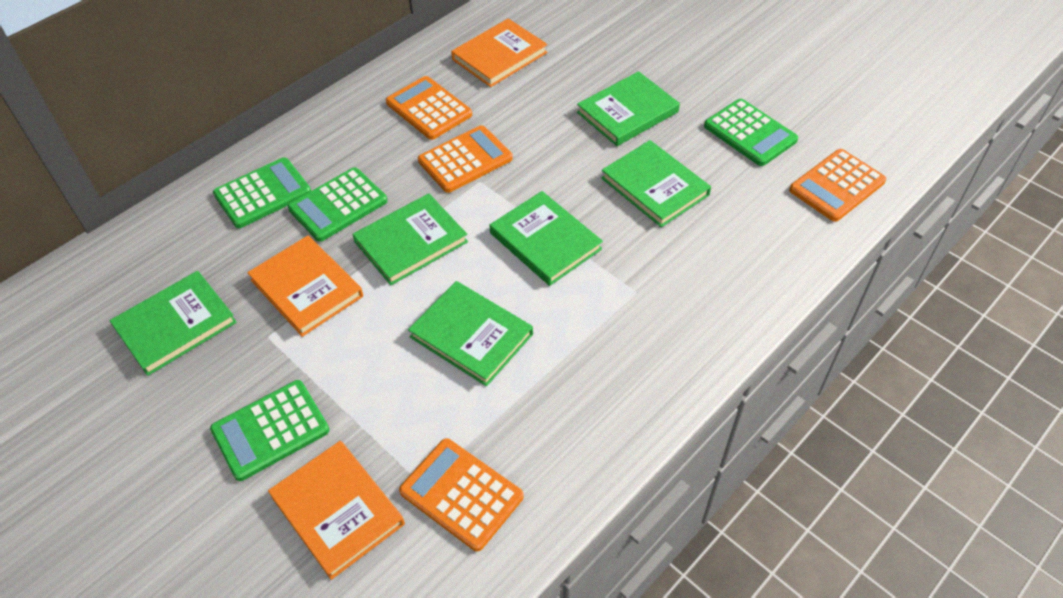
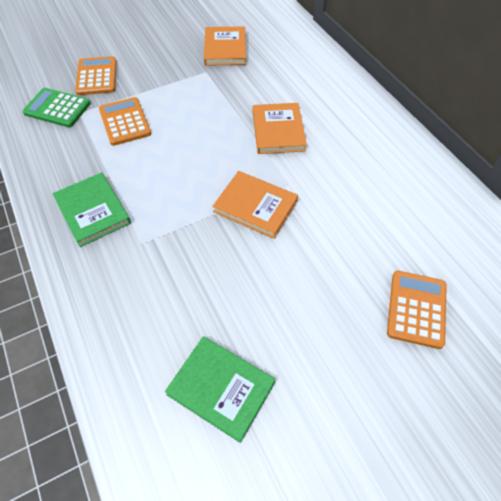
green book: [110,271,237,376] [352,194,468,285] [408,281,533,386] [490,191,603,286] [577,71,680,146] [601,140,711,227] = 6 -> [52,172,131,247] [165,336,276,443] = 2
green calculator: [210,380,330,481] [213,157,311,228] [288,167,387,242] [704,99,798,166] = 4 -> [22,88,91,127] = 1
orange calculator: [386,76,472,140] [399,438,524,552] [418,125,513,193] [789,149,886,222] = 4 -> [75,56,117,95] [99,97,151,146] [387,271,447,349] = 3

